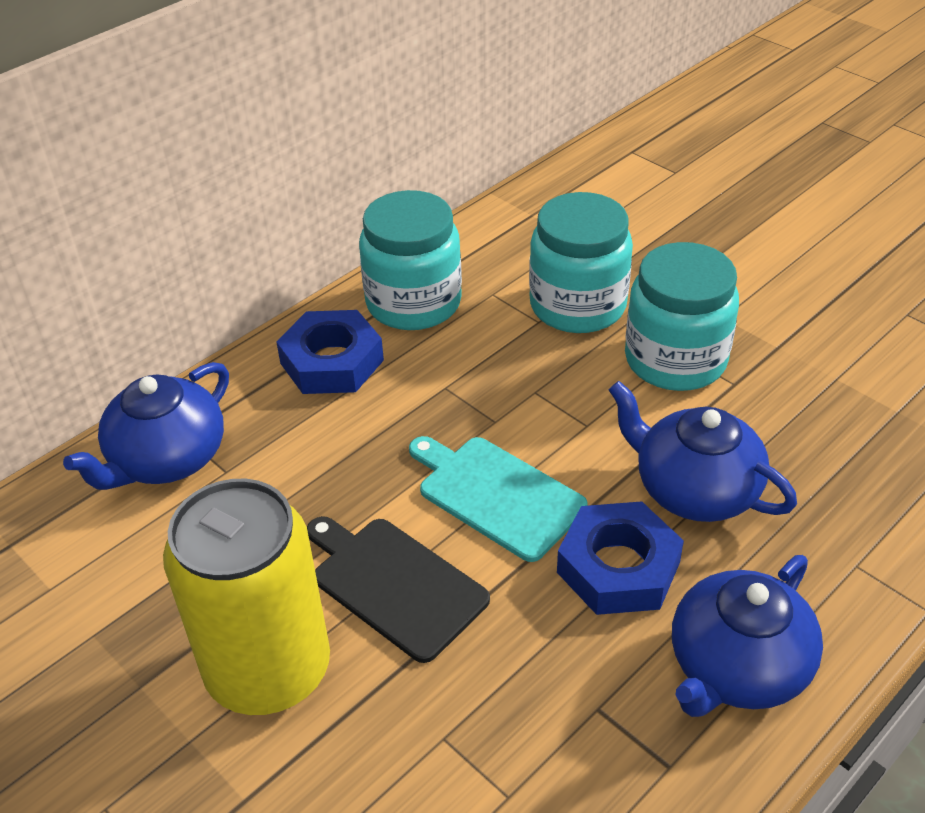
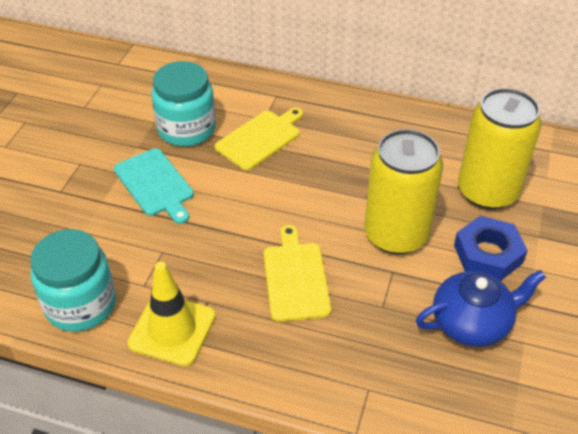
black cutting board: [307,516,490,663] = 1 -> none = 0
blue nut: [276,310,384,394] [557,501,684,615] = 2 -> [454,216,528,281] = 1
blue teapot: [63,362,229,490] [609,381,797,522] [672,555,823,717] = 3 -> [416,270,546,347] = 1
turquoise jar: [359,190,462,330] [529,192,633,333] [625,242,739,391] = 3 -> [30,229,116,332] [151,61,216,147] = 2
yellow can: [163,479,330,715] = 1 -> [364,129,443,255] [458,88,542,210] = 2
yellow cutting board: none = 0 -> [215,108,303,170] [264,225,331,322] = 2
yellow traffic cone: none = 0 -> [127,262,215,366] = 1

